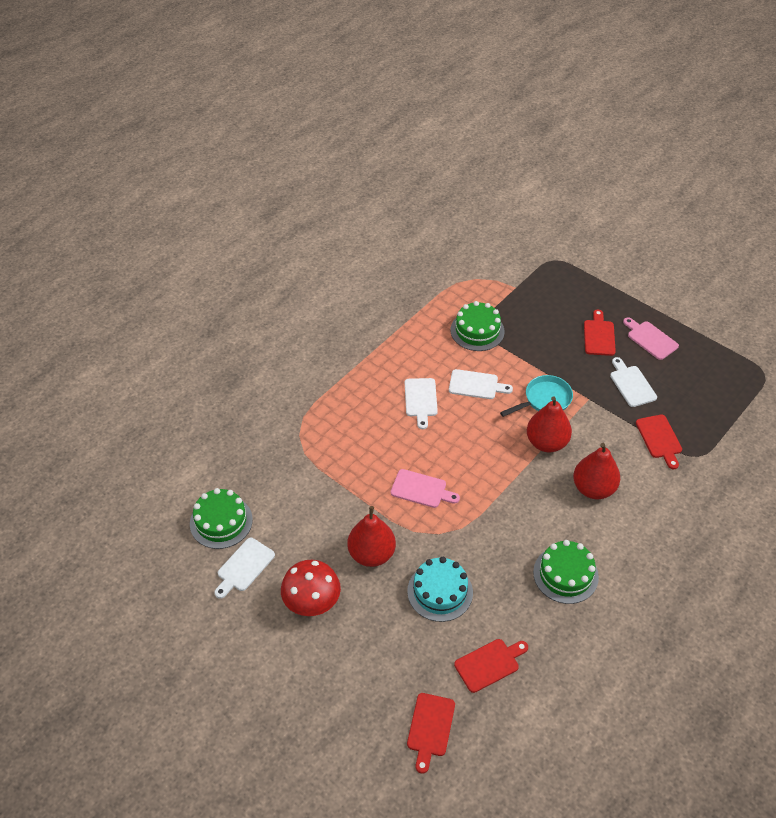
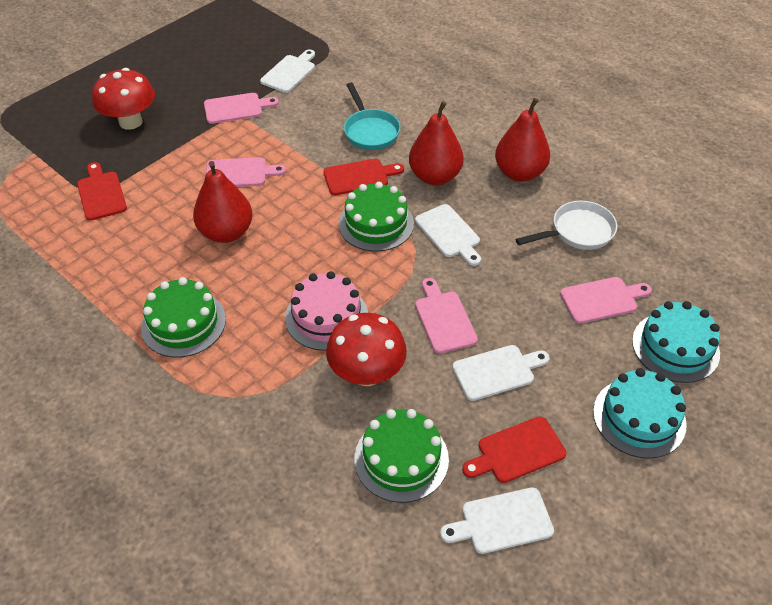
pink cake: none = 0 -> [285,271,368,351] = 1
pink cutting board: [391,469,460,508] [623,317,679,360] = 2 -> [204,93,279,124] [206,157,286,187] [415,278,478,354] [560,277,652,324] = 4
red cutting board: [407,693,455,774] [454,639,528,693] [584,310,616,356] [636,415,682,469] = 4 -> [77,162,127,221] [323,159,404,195] [462,416,567,483] = 3
red mushroom: [281,560,341,616] = 1 -> [92,68,155,130] [326,313,407,386] = 2
turquoise cake: [407,557,473,622] = 1 -> [593,368,687,459] [632,301,720,383] = 2
white pan: none = 0 -> [515,201,617,250] = 1

